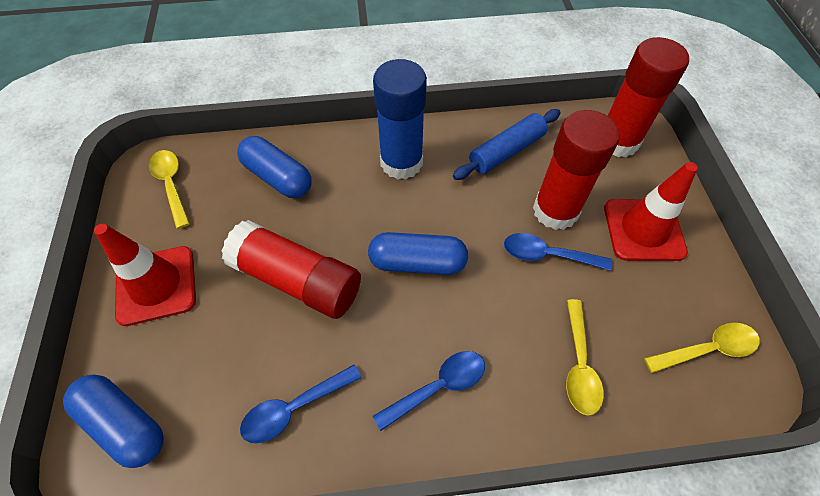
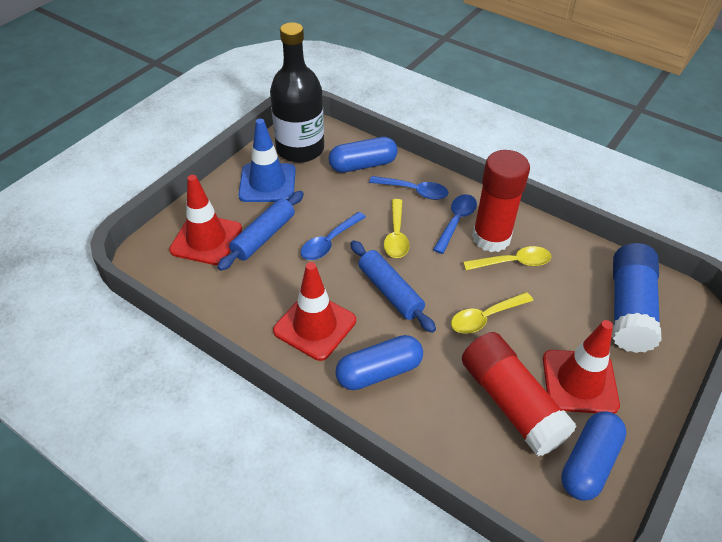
black bottle: none = 0 -> [270,22,324,163] = 1
blue rolling pin: [453,109,561,180] = 1 -> [217,191,304,271] [350,240,436,333] = 2
blue traffic cone: none = 0 -> [238,119,296,202] = 1
red glue stick: [222,220,361,319] [533,110,620,230] [608,37,689,157] = 3 -> [462,332,577,456] [472,150,530,252] = 2
red traffic cone: [94,224,196,326] [604,162,698,261] = 2 -> [169,175,242,265] [273,262,356,361] [543,320,620,414] = 3

